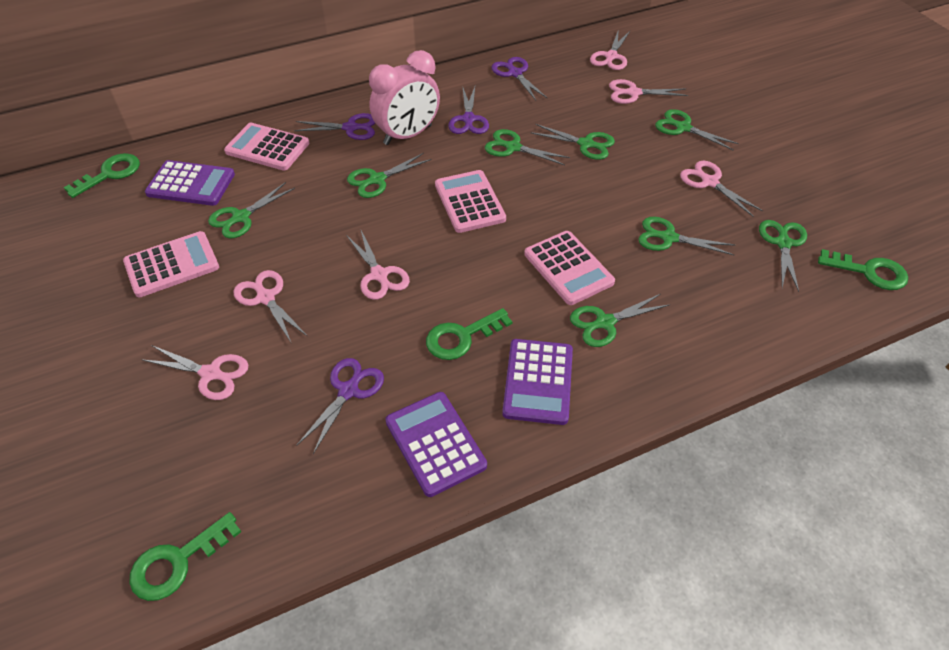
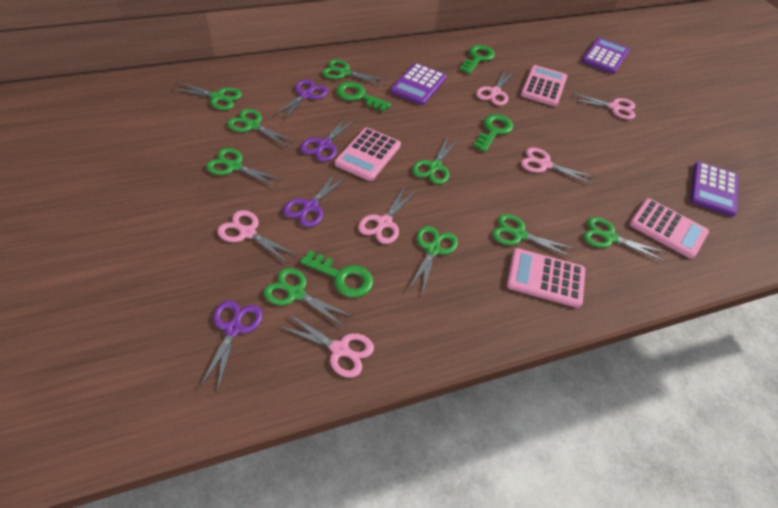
green scissors: [208,182,295,238] [347,153,431,198] [485,129,570,165] [530,124,615,160] [570,294,670,347] [638,217,735,255] [655,109,739,150] [759,220,807,292] = 8 -> [171,81,242,110] [206,148,284,187] [227,109,296,148] [264,268,354,328] [322,59,387,86] [408,226,458,294] [412,136,458,184] [492,214,576,258] [584,217,666,262] = 9
pink clock: [369,50,440,145] = 1 -> none = 0

